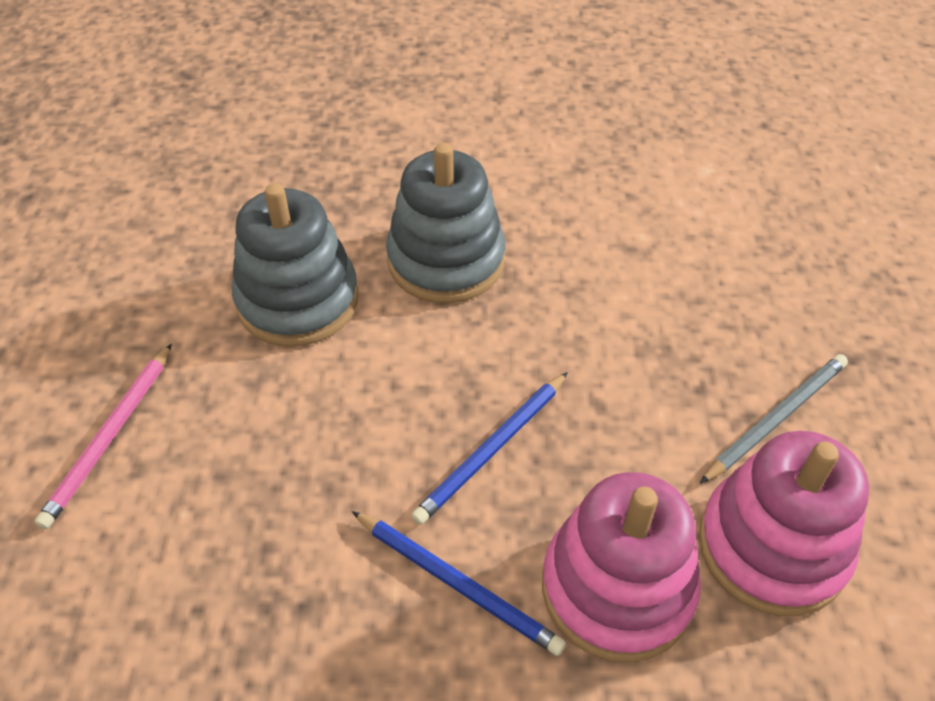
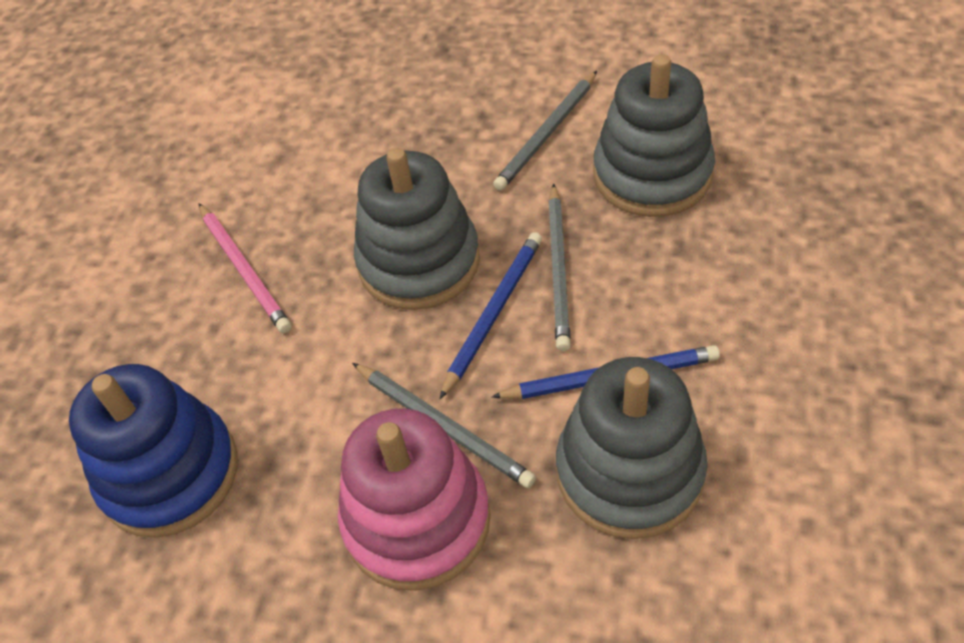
blue stacking toy: none = 0 -> [69,364,238,538] = 1
grey pencil: [700,354,848,483] = 1 -> [352,363,536,488] [493,71,597,191] [548,183,571,351] = 3
grey stacking toy: [232,183,359,347] [386,143,505,303] = 2 -> [354,148,480,310] [556,357,708,539] [593,54,715,217] = 3
pink stacking toy: [542,472,701,662] [699,431,869,616] = 2 -> [338,408,491,591] = 1

